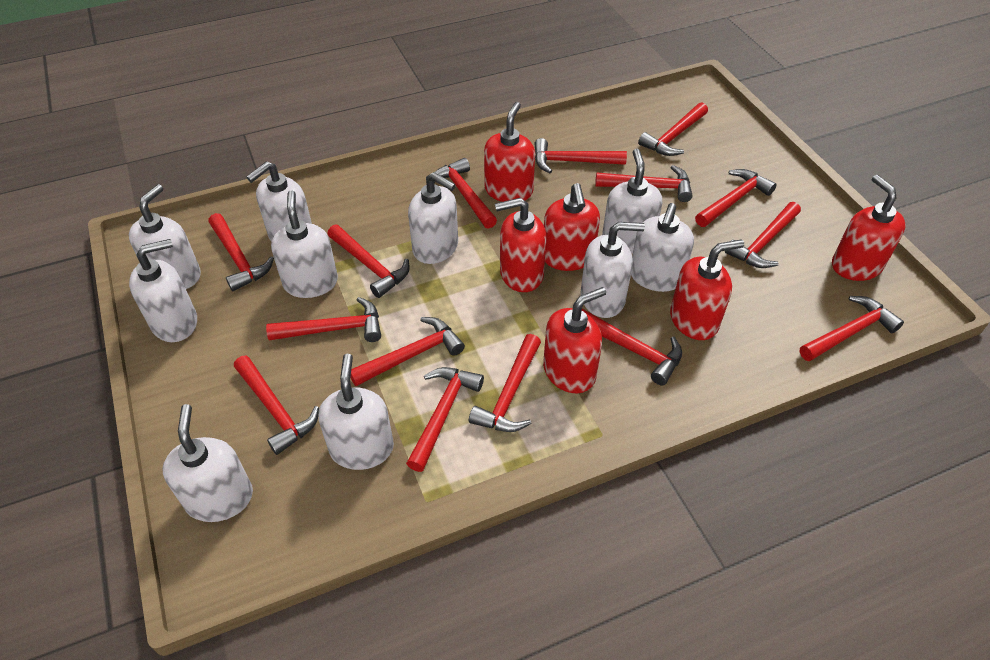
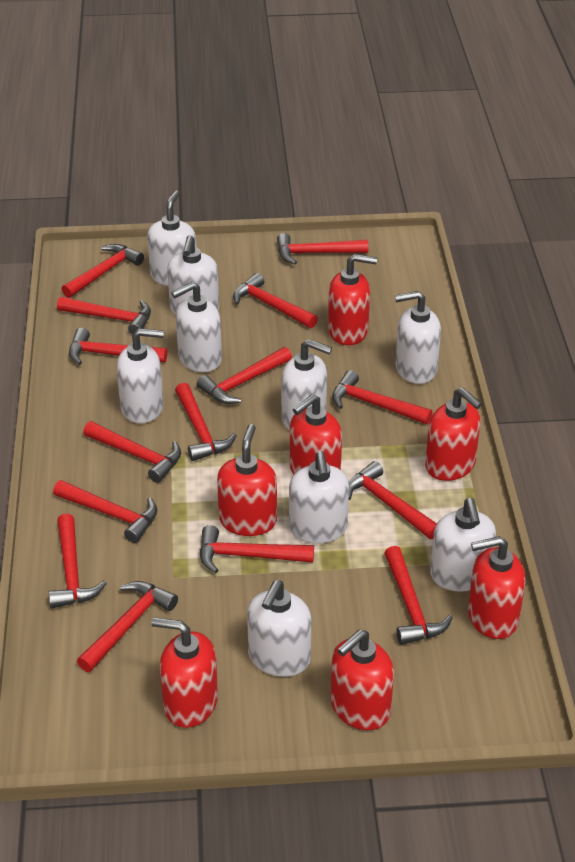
red soap dispenser: [484,102,535,202] [495,198,547,292] [543,287,606,393] [544,183,600,271] [670,239,744,340] [832,175,906,281] = 6 -> [151,617,218,728] [217,424,277,536] [290,394,342,475] [328,254,377,345] [330,629,394,730] [425,387,482,481] [468,536,525,639] = 7
white soap dispenser: [129,184,201,289] [129,239,197,342] [162,404,253,522] [247,161,312,242] [271,190,338,298] [318,354,394,470] [408,172,458,264] [580,222,645,318] [602,149,662,253] [631,203,694,292] = 10 -> [116,328,164,423] [147,190,196,286] [167,235,219,315] [171,282,222,372] [247,580,311,677] [281,339,332,430] [289,451,349,544] [395,291,441,384] [430,498,496,592] = 9

